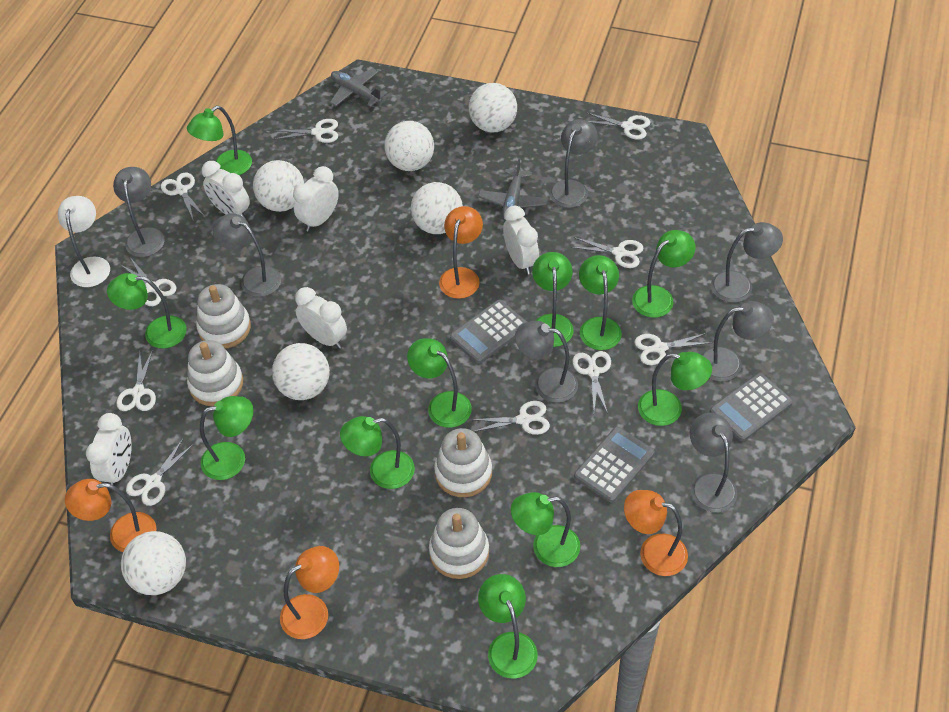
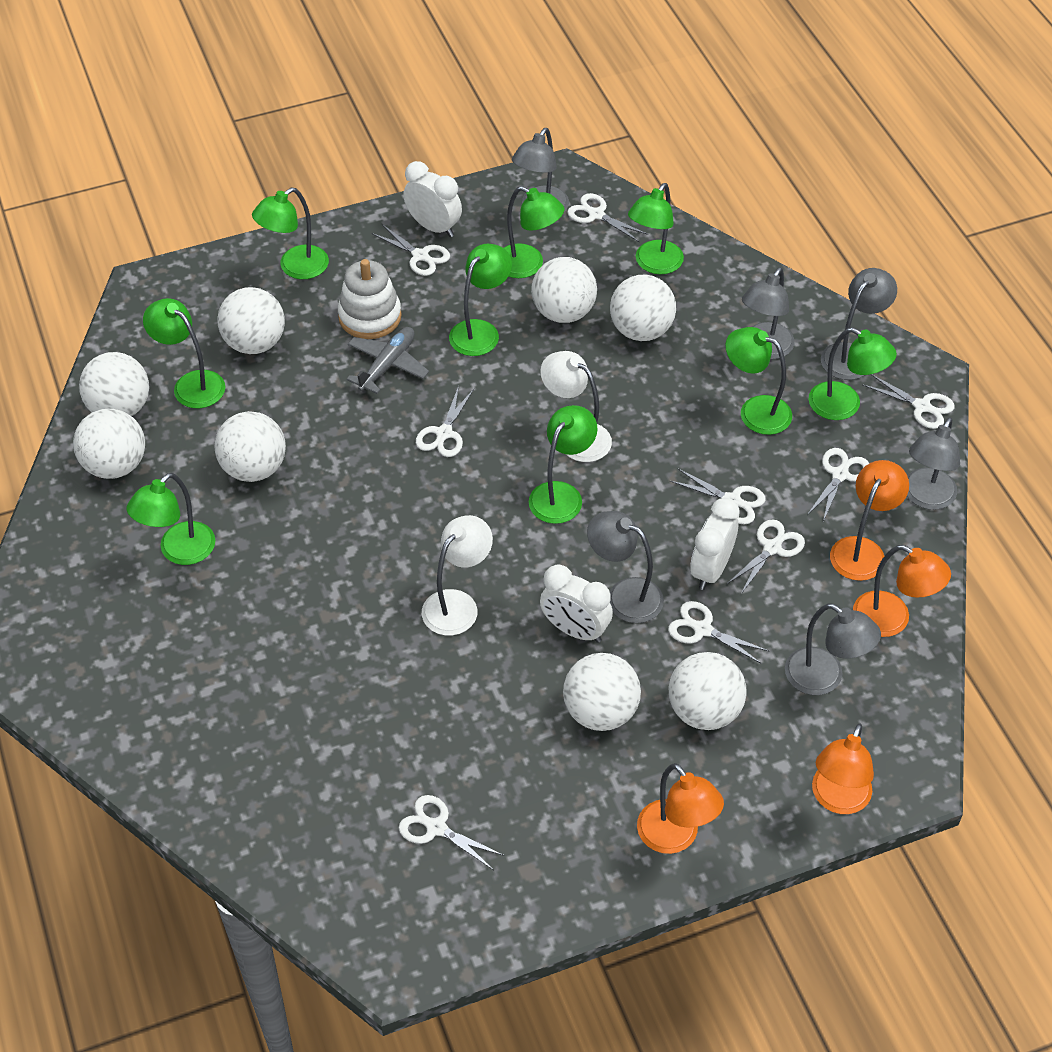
green lamp: [107,273,187,349] [187,106,252,175] [200,396,253,480] [340,416,415,489] [407,338,472,428] [478,574,538,678] [511,492,580,567] [532,252,574,347] [579,255,622,350] [632,230,695,318] [638,352,712,426] = 11 -> [127,473,215,565] [143,298,225,408] [252,188,329,279] [449,244,512,356] [504,186,564,278] [529,405,598,524] [628,183,684,274] [726,327,792,435] [808,328,897,420] = 9
grey calculator: [450,300,527,364] [574,427,655,502] [710,373,793,441] = 3 -> none = 0
grey lamp: [113,167,165,257] [213,214,281,297] [515,321,578,403] [549,119,598,208] [690,413,737,513] [701,301,774,381] [711,222,783,303] = 7 -> [512,128,569,212] [587,511,664,623] [742,267,795,359] [785,603,881,695] [821,268,897,380] [907,417,960,510] = 6
grey plane: [330,68,388,107] [478,158,547,221] = 2 -> [347,327,429,394] = 1
white ball: [121,531,186,595] [253,160,304,212] [272,343,330,400] [384,121,434,171] [411,182,463,234] [469,83,517,133] = 6 -> [73,409,145,479] [79,352,149,416] [215,411,286,482] [217,287,285,354] [531,257,597,323] [563,653,641,731] [610,274,676,341] [668,652,747,730] = 8
white clock: [86,413,132,486] [202,161,250,219] [293,166,339,232] [295,287,347,349] [503,206,539,275] = 5 -> [403,161,462,237] [540,564,613,643] [690,498,740,590] = 3
white lamp: [58,196,110,287] = 1 -> [422,515,493,636] [540,351,612,462] = 2
white scissors: [116,350,156,411] [120,257,177,306] [126,439,194,506] [161,172,205,221] [273,119,338,143] [470,401,550,435] [571,237,644,268] [572,351,611,414] [587,113,650,140] [634,333,709,365] = 10 -> [371,224,450,276] [399,795,505,870] [416,386,474,457] [567,193,648,242] [668,601,770,664] [670,468,766,525] [727,519,805,594] [807,448,869,522] [862,374,955,429] = 9
white stacking toy: [187,340,243,406] [196,284,251,349] [429,508,489,579] [434,428,492,497] = 4 -> [338,259,402,339] = 1

